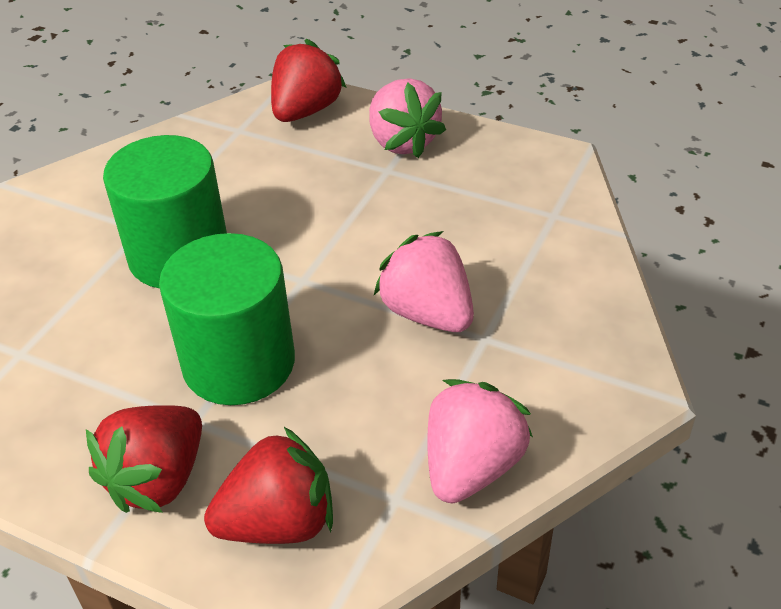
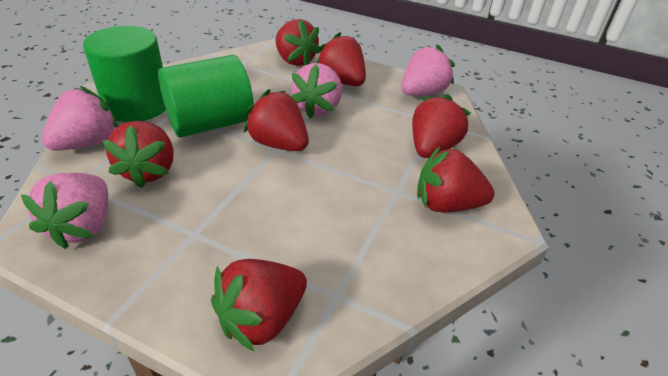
pink strawberry: [369,78,446,158] [374,231,474,332] [427,379,533,503] = 3 -> [21,173,108,249] [42,86,118,151] [291,63,342,118] [401,45,455,96] = 4
red strawberry: [86,405,202,513] [204,427,333,544] [271,39,347,122] = 3 -> [102,121,174,188] [211,259,307,352] [244,89,309,151] [276,19,321,66] [317,32,366,86] [412,94,471,158] [417,146,495,213] = 7

